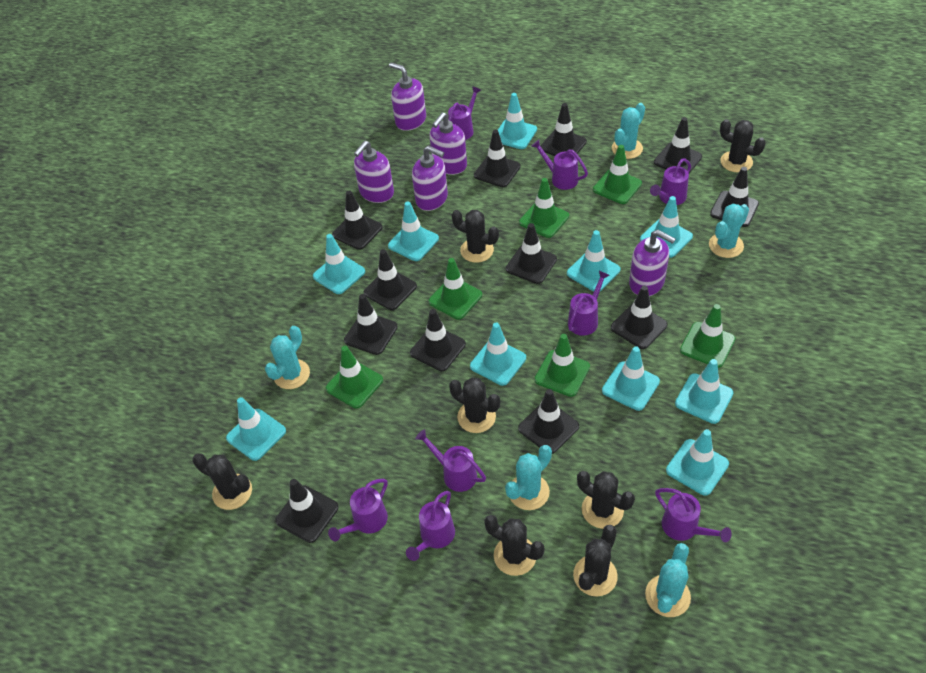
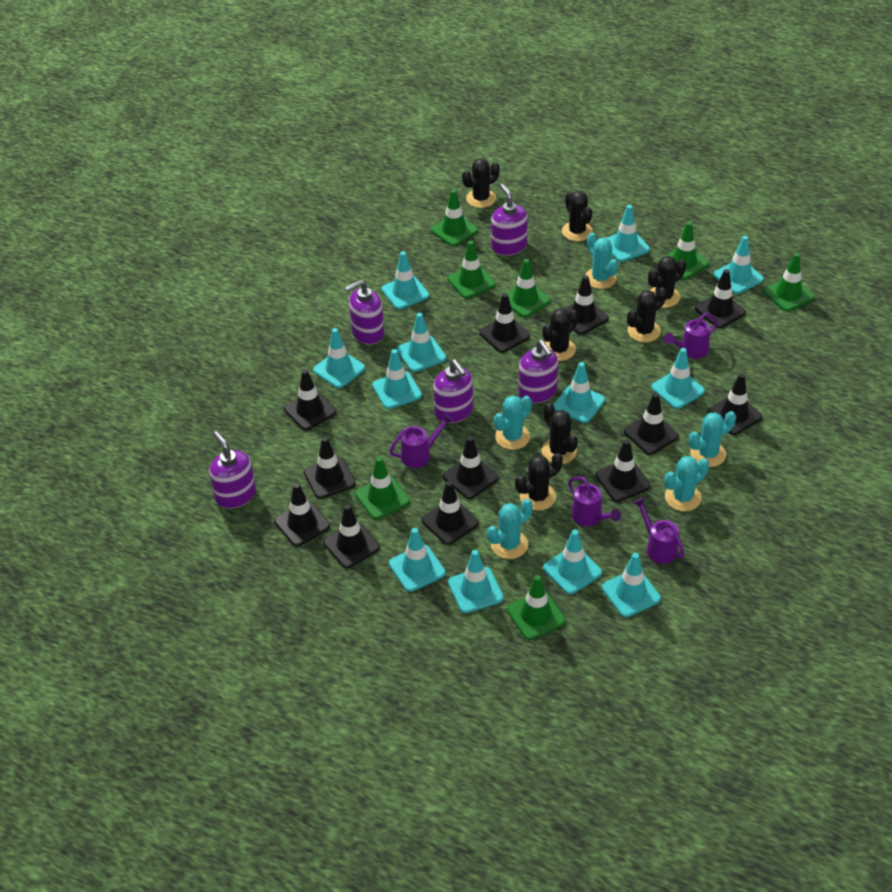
green traffic cone: [326,346,383,408] [428,258,482,319] [519,178,569,238] [535,334,590,397] [593,145,642,204] [680,304,736,368] = 6 -> [355,457,410,519] [431,189,478,246] [447,240,495,298] [501,259,551,318] [507,575,566,640] [660,221,709,279] [763,253,814,311] = 7
purple watering can: [328,479,388,541] [406,491,455,561] [415,429,486,492] [448,86,481,140] [531,140,588,190] [568,271,609,336] [650,158,691,205] [655,488,732,542] = 8 -> [389,413,453,468] [568,476,621,526] [633,497,685,564] [664,313,718,359] = 4
turquoise traffic cone: [226,397,286,461] [313,234,365,294] [388,201,439,261] [470,323,526,386] [498,93,537,149] [567,230,621,292] [602,346,660,411] [640,196,693,258] [666,429,729,496] [675,359,733,424] = 10 -> [313,328,365,388] [372,349,422,409] [381,251,429,309] [389,528,446,592] [397,313,446,372] [448,550,504,613] [543,530,602,594] [553,362,605,423] [602,553,661,617] [606,205,650,262] [651,348,705,409] [714,236,764,294] = 12

